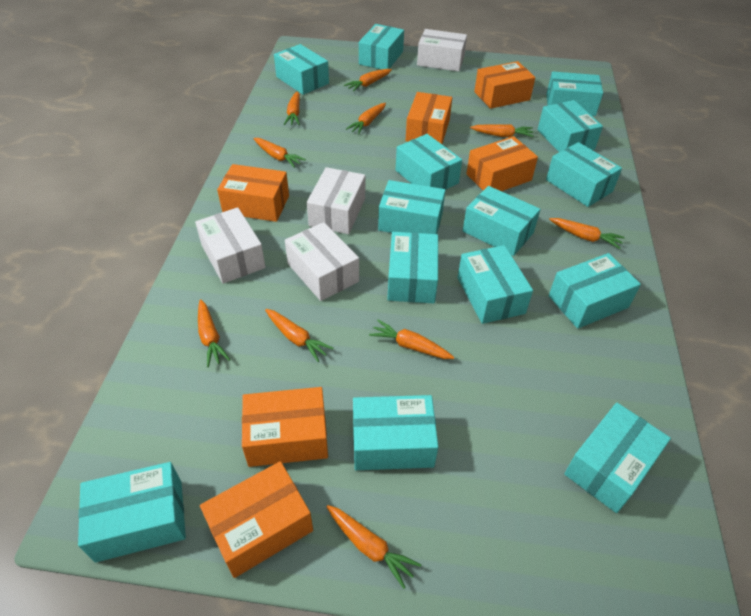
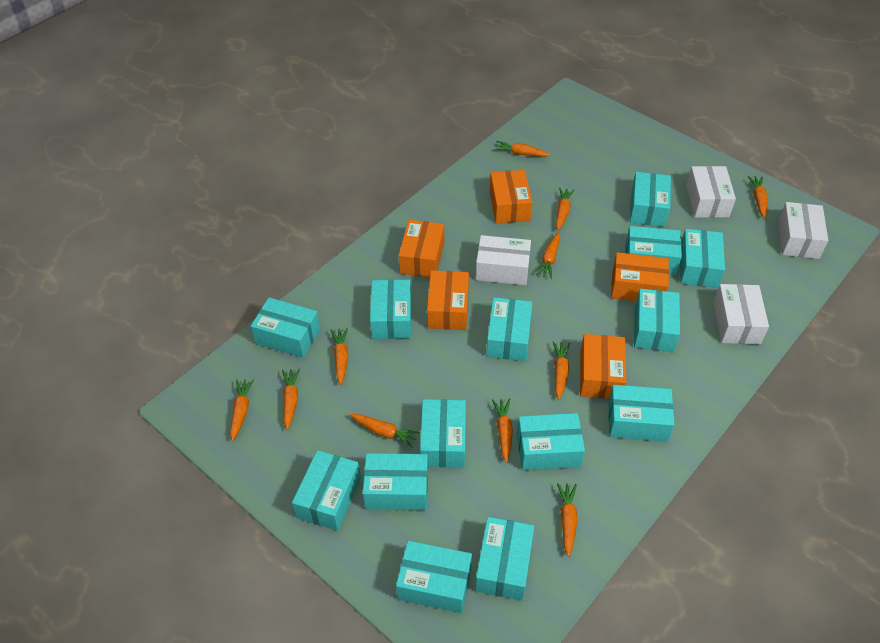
orange box: [200,461,313,578] [217,164,289,222] [242,387,328,467] [405,92,452,144] [466,136,538,191] [474,61,535,109] = 6 -> [398,220,444,277] [427,270,469,330] [490,170,532,223] [580,334,627,399] [611,252,669,301] = 5
orange carrot: [198,299,230,367] [253,138,306,168] [265,309,334,362] [284,91,300,125] [326,505,421,589] [344,69,392,92] [346,103,386,134] [369,320,454,359] [470,124,534,137] [549,218,625,249] = 10 -> [230,379,254,441] [282,369,300,430] [331,328,348,385] [350,414,420,447] [492,398,513,463] [494,141,551,157] [536,232,560,279] [553,341,571,399] [556,188,574,230] [557,483,577,557] [748,176,767,218] = 11

